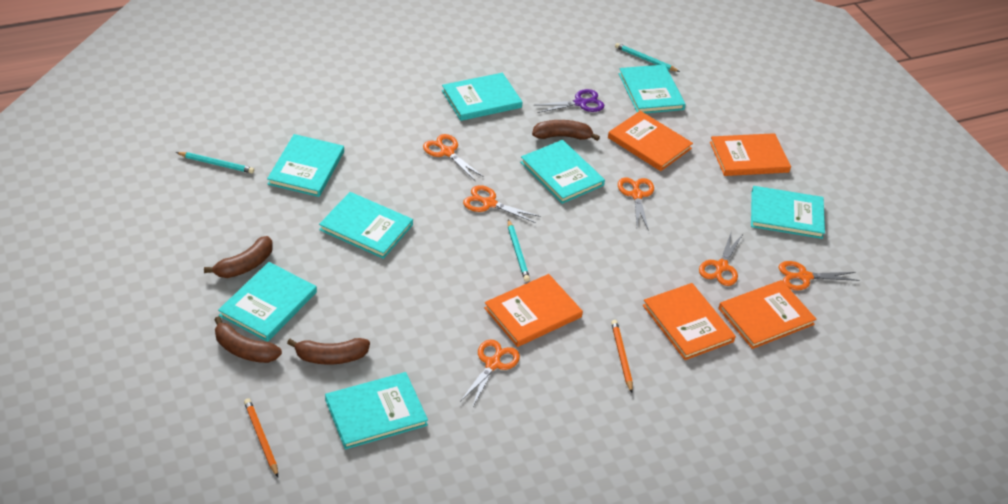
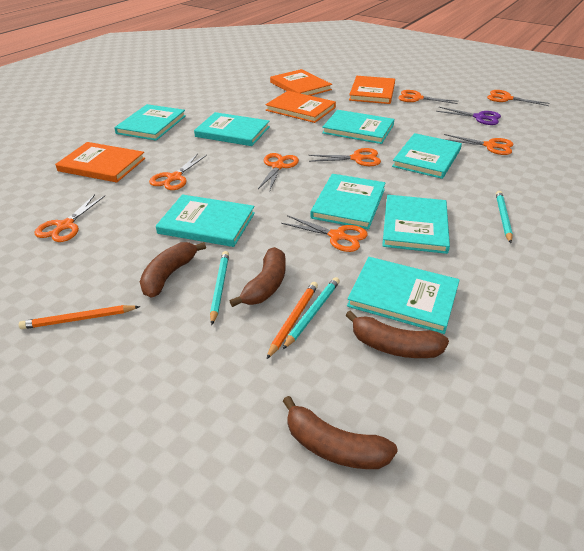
orange book: [484,274,583,347] [608,111,693,171] [643,283,736,360] [710,133,791,176] [718,280,816,349] = 5 -> [55,142,145,183] [265,91,336,123] [270,69,332,96] [349,76,395,104] = 4
orange scissors: [423,134,484,181] [460,340,520,408] [463,185,541,223] [618,177,654,231] [699,231,743,286] [779,261,859,290] = 6 -> [35,194,105,242] [149,154,207,190] [258,153,299,190] [281,215,368,252] [308,148,381,166] [398,90,459,104] [444,134,513,155] [487,90,550,106] = 8

